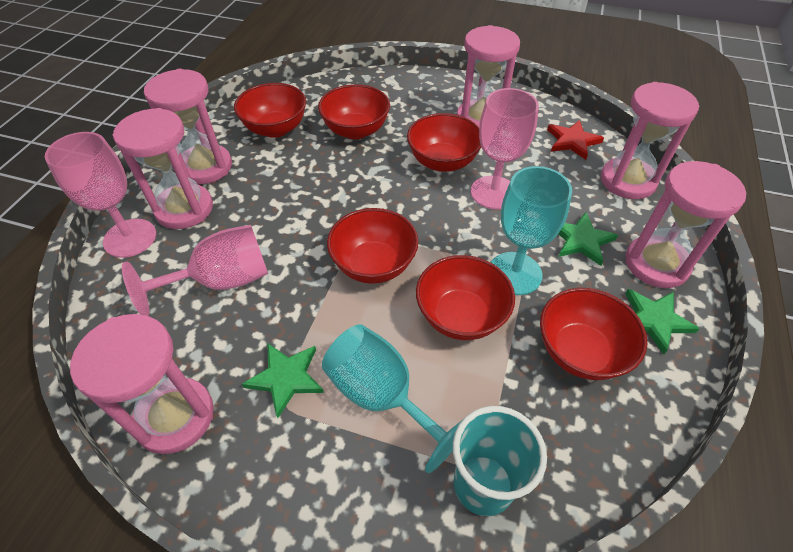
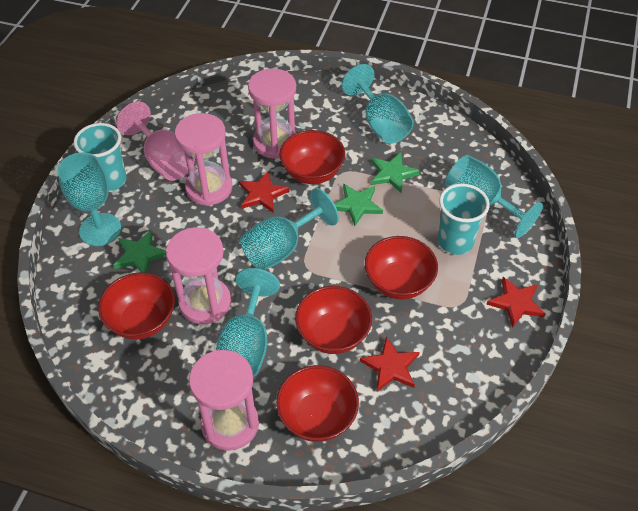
pink goblet: [45,132,156,258] [122,225,268,316] [471,88,539,209] = 3 -> [116,102,195,181] = 1
pink hourglass: [70,314,214,454] [113,108,213,229] [144,69,232,184] [457,25,520,127] [601,82,699,199] [626,161,746,288] = 6 -> [166,227,231,324] [175,113,232,206] [189,350,259,451] [248,68,296,159] = 4
red bowl: [234,83,306,138] [318,84,390,139] [327,208,419,284] [407,113,481,172] [416,255,515,340] [540,288,647,380] = 6 -> [98,272,175,339] [276,365,359,442] [279,130,345,184] [295,286,372,354] [365,236,438,299] = 5
red star: [547,120,604,160] = 1 -> [239,171,290,213] [360,336,420,391] [486,277,546,328] = 3
turquoise cup: [453,406,547,516] = 1 -> [74,123,127,192] [438,183,490,255] = 2
turquoise goblet: [322,324,462,473] [491,166,572,295] = 2 -> [57,152,121,246] [216,268,280,377] [240,188,339,270] [342,64,414,144] [445,155,543,238] = 5

